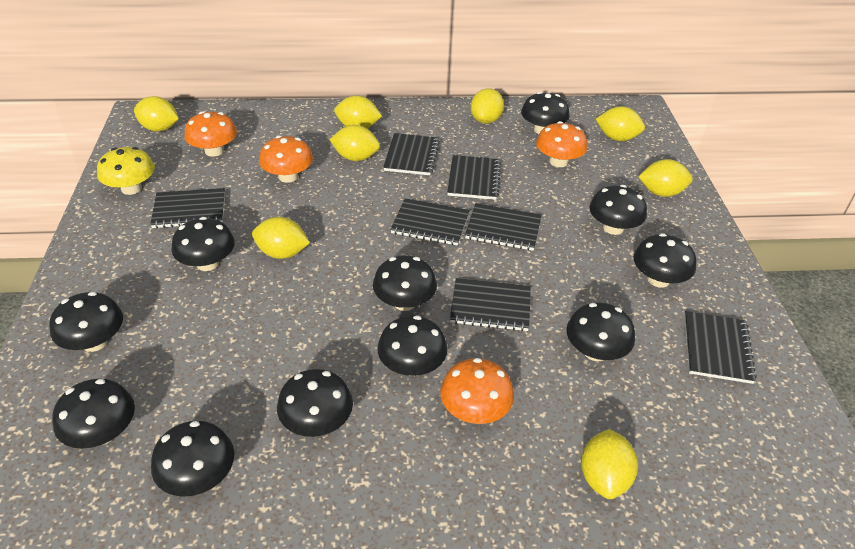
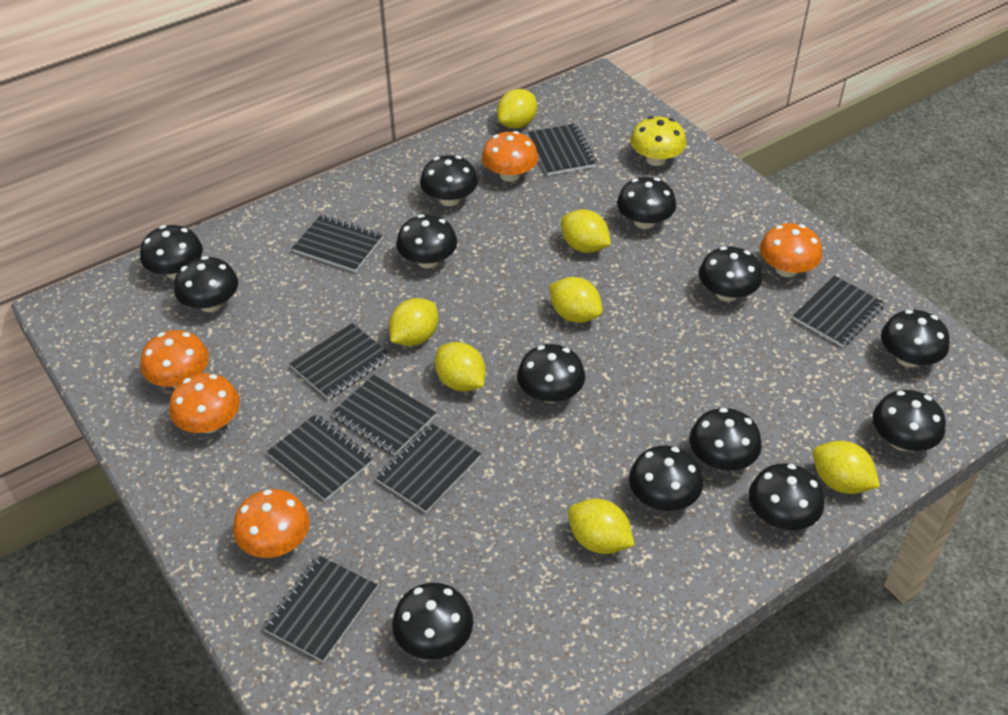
black mushroom: [49,292,123,352] [52,379,135,449] [151,421,234,497] [171,217,235,271] [277,369,353,437] [373,255,437,311] [377,315,447,376] [521,92,570,134] [567,302,635,361] [589,185,647,235] [634,233,696,288] = 11 -> [140,225,203,279] [174,256,238,312] [392,583,473,660] [396,214,457,268] [420,155,478,206] [517,344,585,403] [617,177,676,229] [629,446,703,511] [689,408,762,471] [699,246,762,301] [749,464,824,530] [873,390,946,451] [881,310,950,367] = 13
black notebook: [150,188,225,228] [383,133,440,175] [390,198,470,246] [447,155,501,200] [450,278,531,331] [465,203,542,251] [684,311,757,384] = 7 -> [263,555,377,662] [267,414,374,501] [290,323,391,400] [292,215,383,272] [332,375,436,455] [375,423,481,513] [528,124,597,175] [793,276,885,347] = 8
orange mushroom: [185,111,237,157] [259,136,313,183] [440,358,514,424] [536,121,587,167] = 4 -> [141,330,209,388] [169,373,240,433] [233,489,310,558] [482,131,538,182] [760,223,822,277] = 5
yellow lemon: [134,96,179,132] [252,217,310,259] [330,125,380,161] [334,96,382,128] [471,88,504,124] [581,429,638,499] [596,106,645,141] [638,159,693,197] = 8 -> [389,298,438,346] [435,342,486,391] [497,89,537,129] [549,277,603,323] [561,209,611,253] [568,499,635,554] [813,441,880,494] = 7

